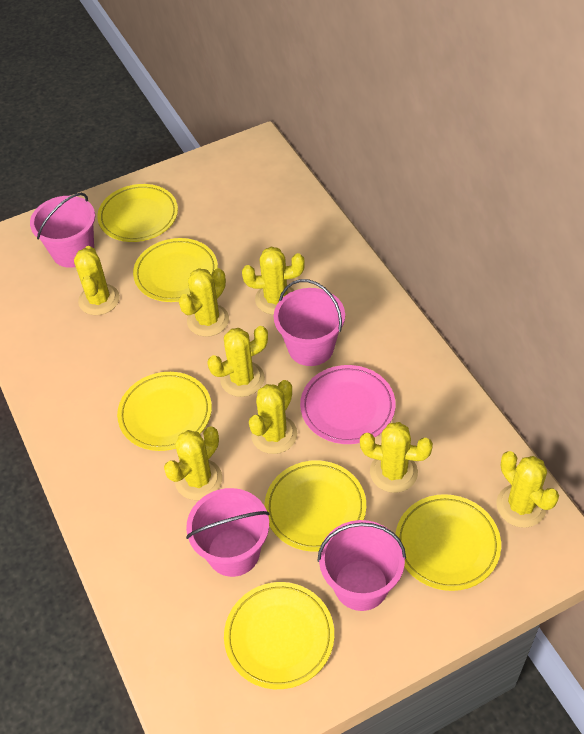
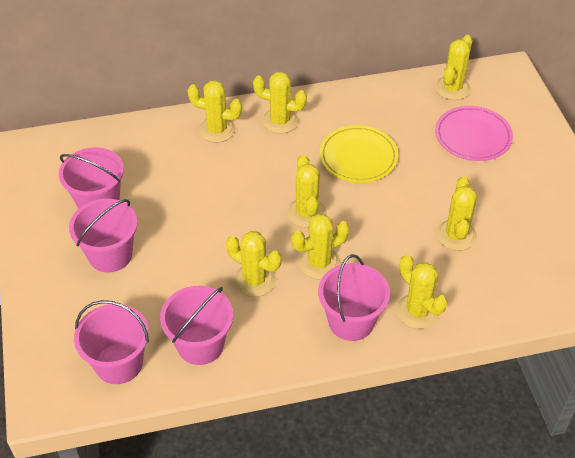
pink bucket: [30,193,95,268] [186,488,270,577] [274,279,345,366] [318,520,406,611] = 4 -> [59,147,124,209] [69,199,138,273] [74,300,149,384] [160,286,233,365] [318,254,390,341] = 5
yellow plate: [97,184,178,242] [117,372,212,451] [133,238,218,302] [224,582,334,689] [265,460,366,552] [395,494,501,591] = 6 -> [320,125,398,183] = 1

